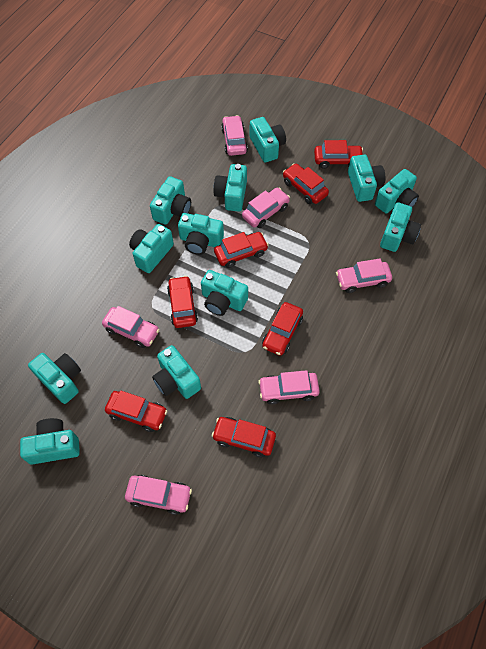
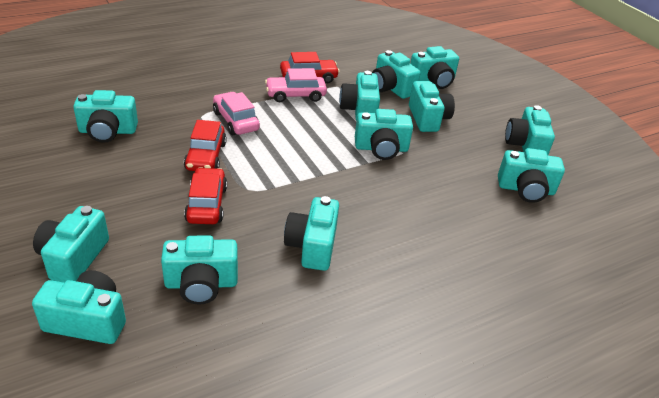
pink car: [102,306,160,348] [125,475,192,515] [221,115,248,156] [242,188,290,228] [258,370,320,404] [336,258,392,293] = 6 -> [213,92,260,135] [265,68,327,102] = 2
red car: [105,390,167,432] [167,276,198,328] [212,417,276,457] [214,232,269,268] [262,302,303,356] [283,163,329,204] [314,140,363,169] = 7 -> [184,120,227,171] [184,167,227,224] [280,52,340,83] = 3

